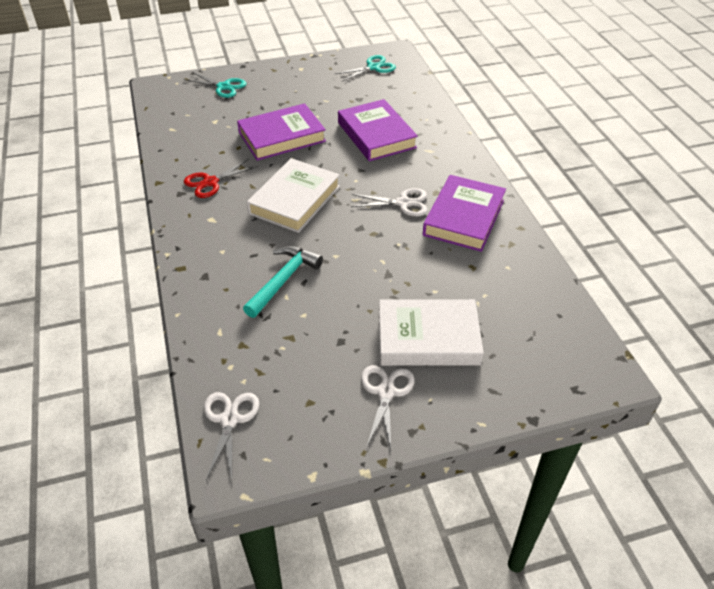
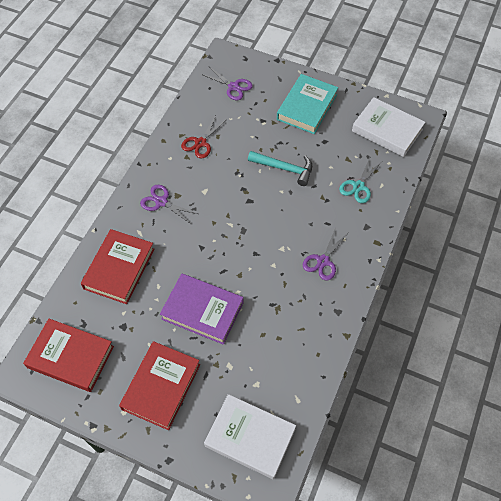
purple book: [237,103,326,160] [338,99,418,161] [423,175,506,252] = 3 -> [160,273,243,345] = 1
purple scissors: none = 0 -> [140,185,198,224] [201,67,253,100] [303,227,349,280] = 3
red book: none = 0 -> [23,319,114,392] [81,229,155,304] [119,341,200,430] = 3
turquoise book: none = 0 -> [277,74,338,134] = 1
turquoise scissors: [183,72,246,98] [335,55,396,81] = 2 -> [339,158,382,203] = 1
white scissors: [204,392,259,480] [351,188,428,216] [361,365,415,449] = 3 -> none = 0

